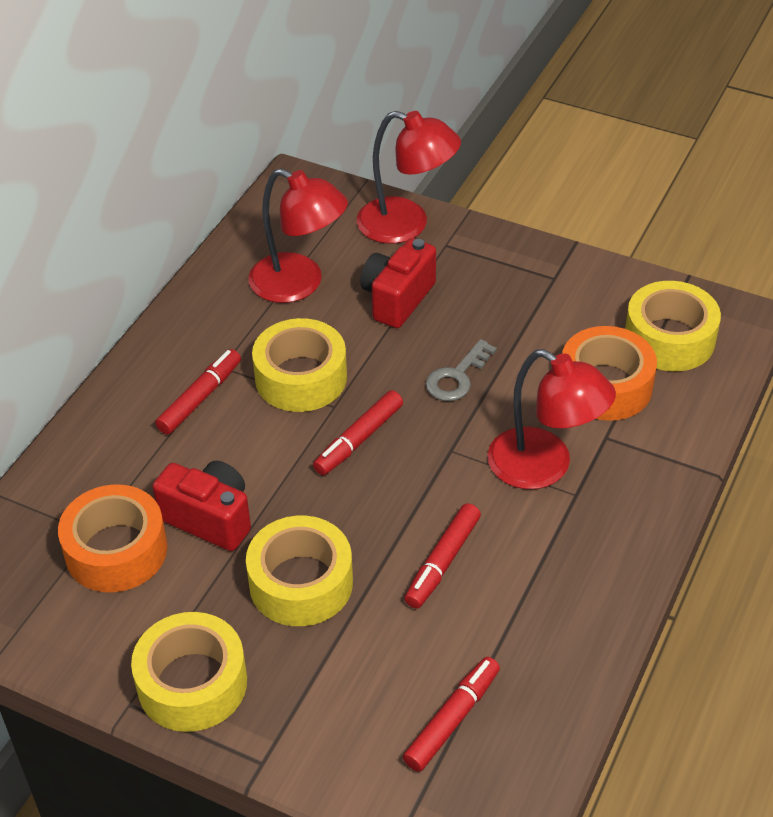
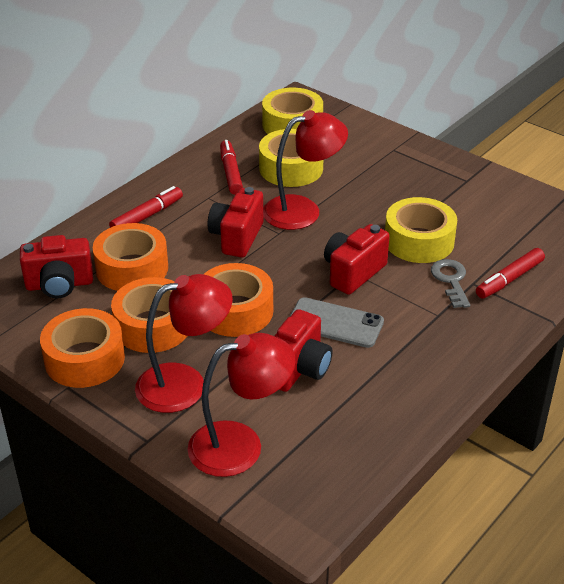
grey phone: none = 0 -> [289,297,384,348] = 1
orange tape: [58,484,167,592] [562,326,657,421] = 2 -> [40,308,125,388] [93,223,168,291] [111,277,187,353] [204,263,273,337] = 4
red camera: [152,461,251,551] [360,238,436,328] = 2 -> [20,235,93,298] [208,187,263,258] [275,309,332,392] [324,224,390,295] = 4
red marker: [155,349,241,435] [313,390,403,475] [403,657,500,772] [404,503,481,608] = 4 -> [109,186,183,228] [220,140,243,195] [476,248,545,299] = 3
yellow tape: [131,612,247,732] [246,516,353,626] [252,318,347,412] [625,281,721,371] = 4 -> [259,129,323,187] [262,88,323,134] [385,197,457,263] = 3

